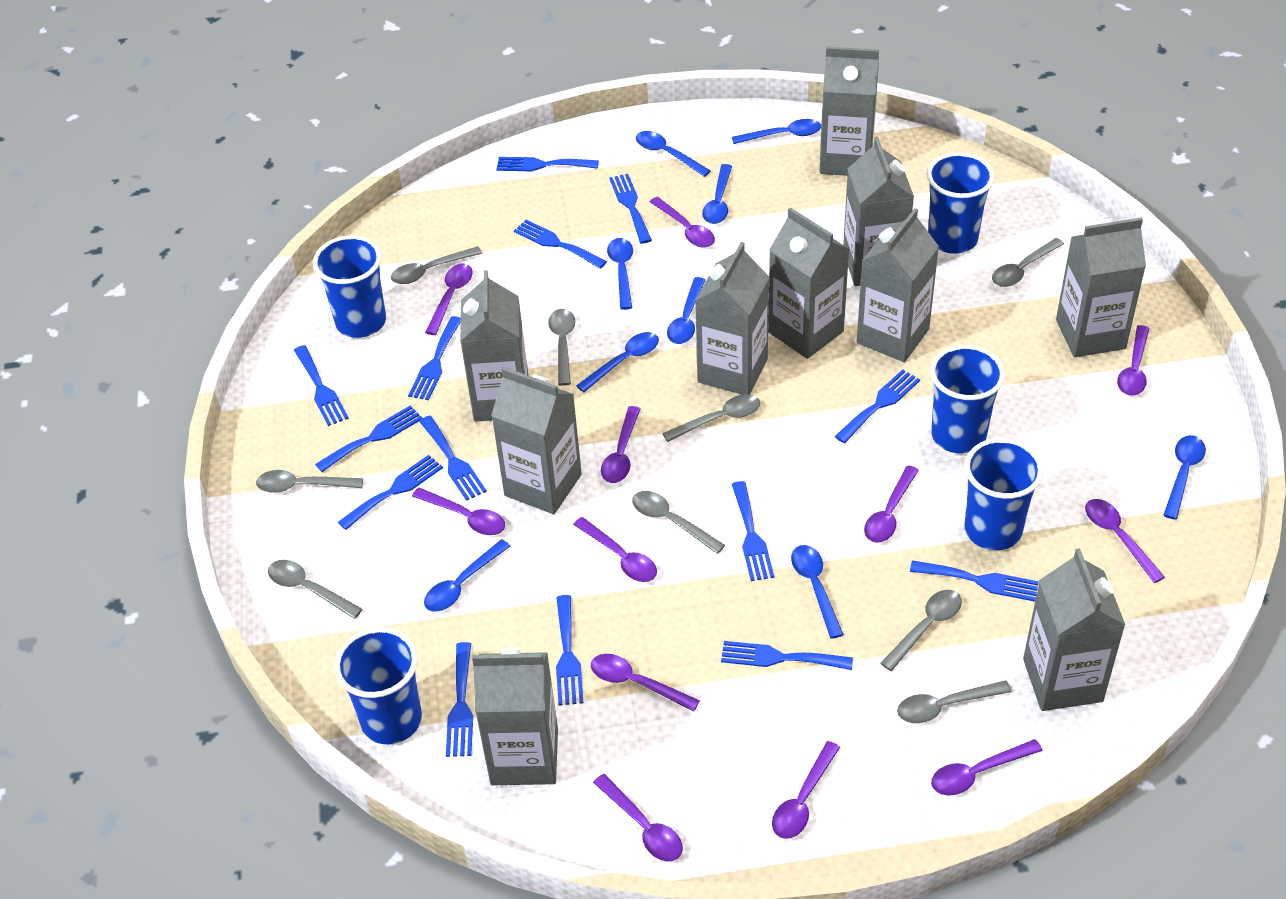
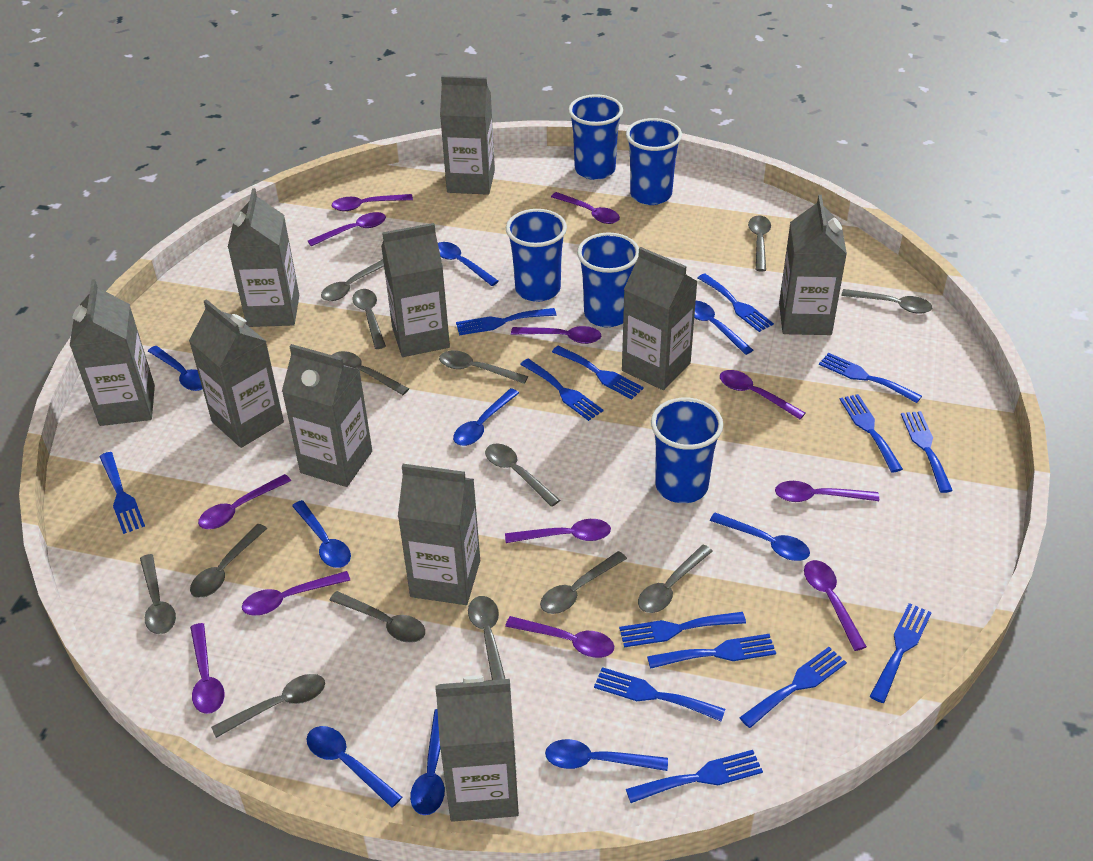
grey spoon: [256,470,363,493] [268,560,363,619] [391,246,482,284] [548,309,575,386] [632,491,725,554] [662,394,760,442] [880,590,962,671] [897,680,1012,723] [992,238,1064,287] = 9 -> [140,554,176,634] [190,524,267,598] [211,674,325,738] [321,259,384,301] [329,591,425,643] [332,351,409,395] [352,289,386,349] [439,351,528,384] [468,596,505,680] [485,443,560,507] [540,551,627,614] [638,544,713,613] [748,215,771,272] [841,289,932,314] = 14

